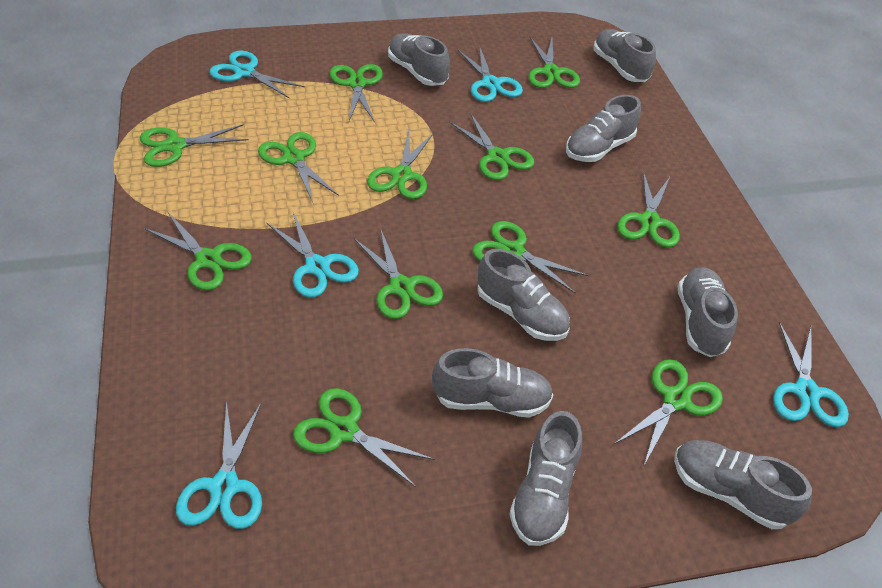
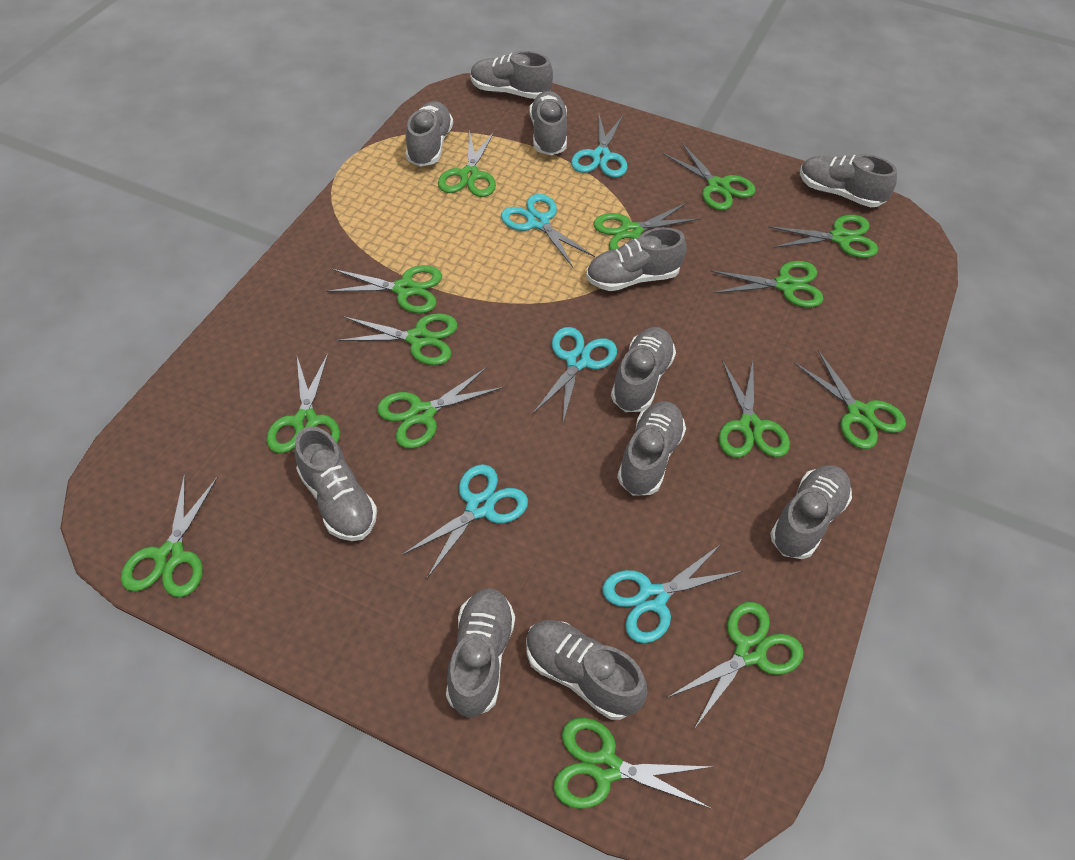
green scissors: [140,124,249,167] [144,211,252,290] [258,132,339,203] [293,388,435,487] [330,64,383,123] [354,228,443,319] [367,129,434,199] [449,113,534,180] [472,221,589,294] [528,37,580,88] [613,359,723,467] [617,171,680,248] = 12 -> [121,473,218,597] [266,354,340,453] [326,265,442,313] [336,313,458,365] [377,367,503,449] [438,130,496,197] [553,718,712,809] [593,203,701,250] [663,143,756,210] [667,602,804,728] [710,261,824,308] [719,360,790,458] [768,215,878,258] [794,350,906,449] = 14
grey shoe: [388,33,450,86] [432,348,553,418] [477,249,570,341] [509,411,582,546] [566,95,641,162] [594,29,656,82] [674,440,812,529] [678,267,738,357] = 8 -> [294,427,377,541] [405,101,453,167] [446,588,515,717] [471,51,553,99] [526,620,648,720] [530,91,567,155] [586,227,686,291] [611,327,676,412] [617,401,686,496] [770,465,852,559] [800,154,897,207] = 11

